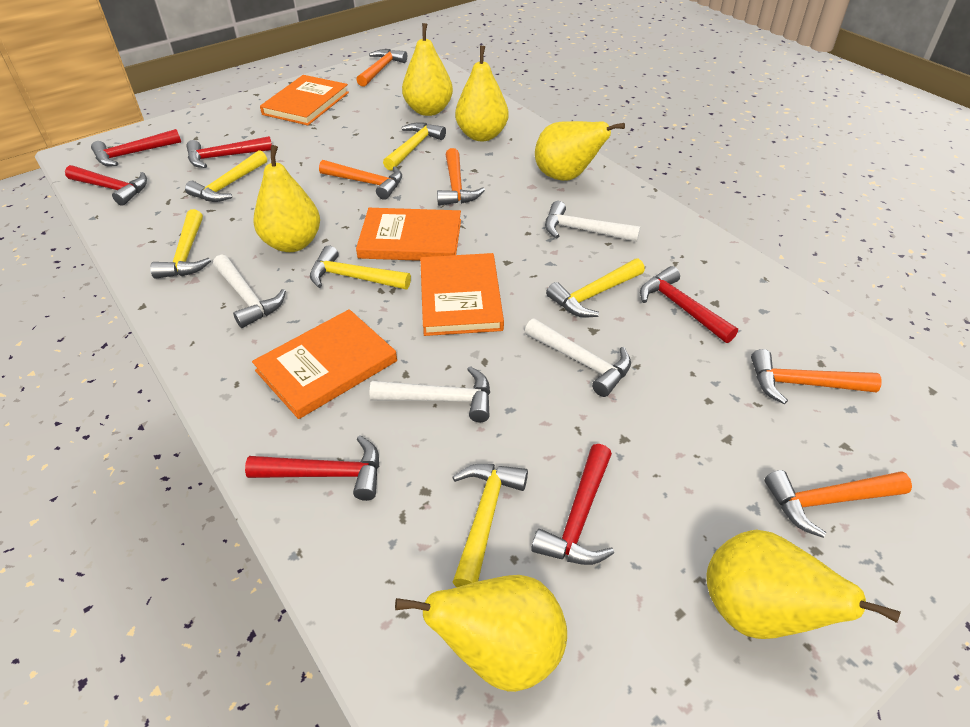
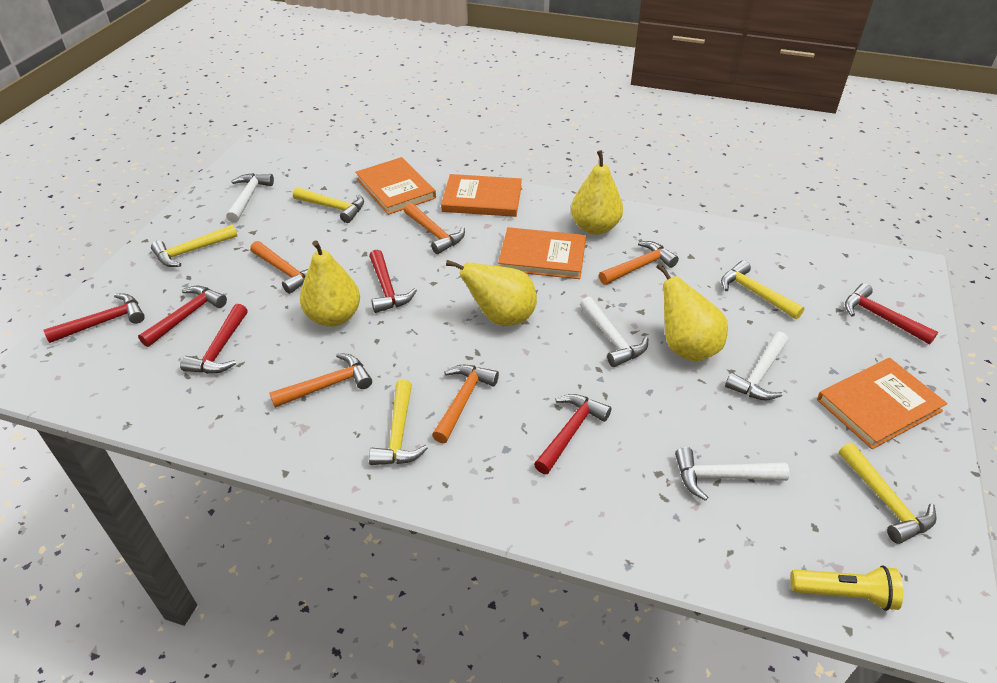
yellow flashlight: none = 0 -> [790,565,903,611] = 1
yellow hammer: [150,209,211,279] [185,150,267,202] [310,245,411,289] [383,122,446,171] [452,464,528,587] [546,258,645,317] = 6 -> [151,224,237,267] [293,187,364,223] [369,380,428,465] [721,260,805,319] [839,443,937,544] = 5
yellow pear: [254,145,320,252] [395,575,567,692] [402,23,453,116] [455,46,509,141] [535,121,625,181] [706,530,901,639] = 6 -> [300,240,360,327] [446,260,537,326] [571,150,623,235] [656,263,728,362] = 4

